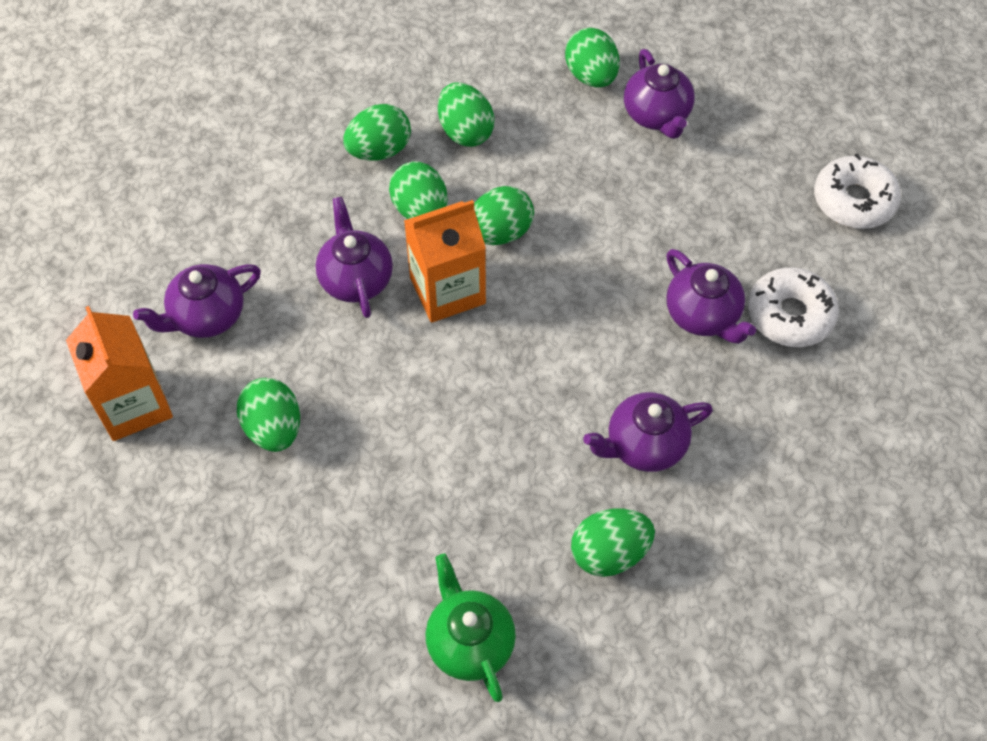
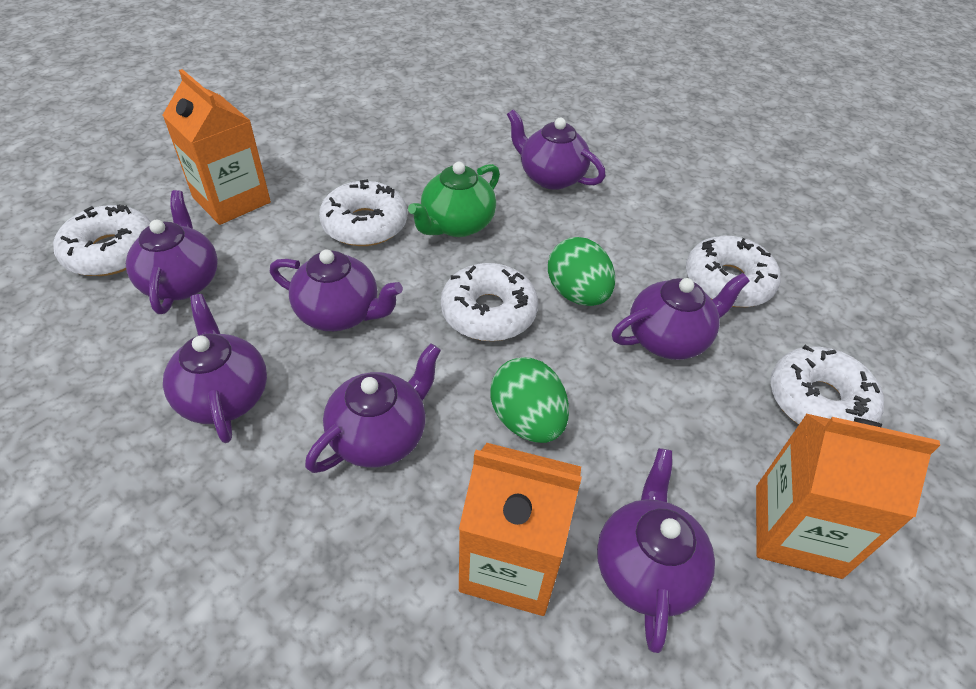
green egg: [237,378,300,452] [343,104,411,161] [389,161,448,219] [438,82,494,147] [474,186,534,245] [565,27,620,88] [571,509,655,577] = 7 -> [490,357,569,443] [548,237,615,306] = 2
orange carton: [66,306,173,441] [404,200,486,323] = 2 -> [163,69,271,225] [459,443,582,616] [756,414,940,579] = 3
purple teapot: [133,264,261,338] [316,197,393,318] [583,392,713,472] [624,49,695,139] [666,249,756,344] = 5 -> [126,190,218,314] [163,294,267,443] [270,249,403,331] [305,343,441,473] [507,109,606,190] [597,448,715,653] [612,273,750,360] = 7
white donut: [748,267,839,347] [814,153,901,229] = 2 -> [53,204,151,276] [319,179,407,246] [441,263,538,341] [686,236,781,307] [770,345,884,425] = 5

